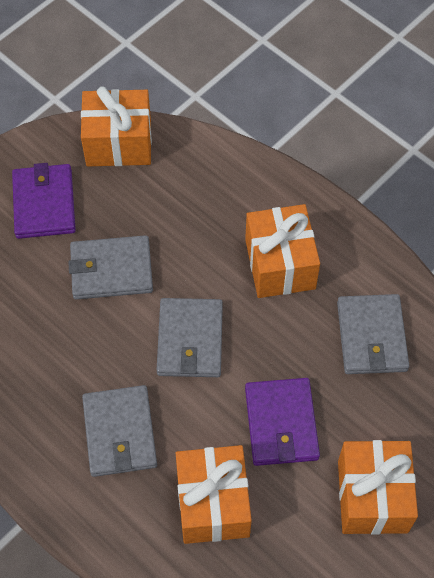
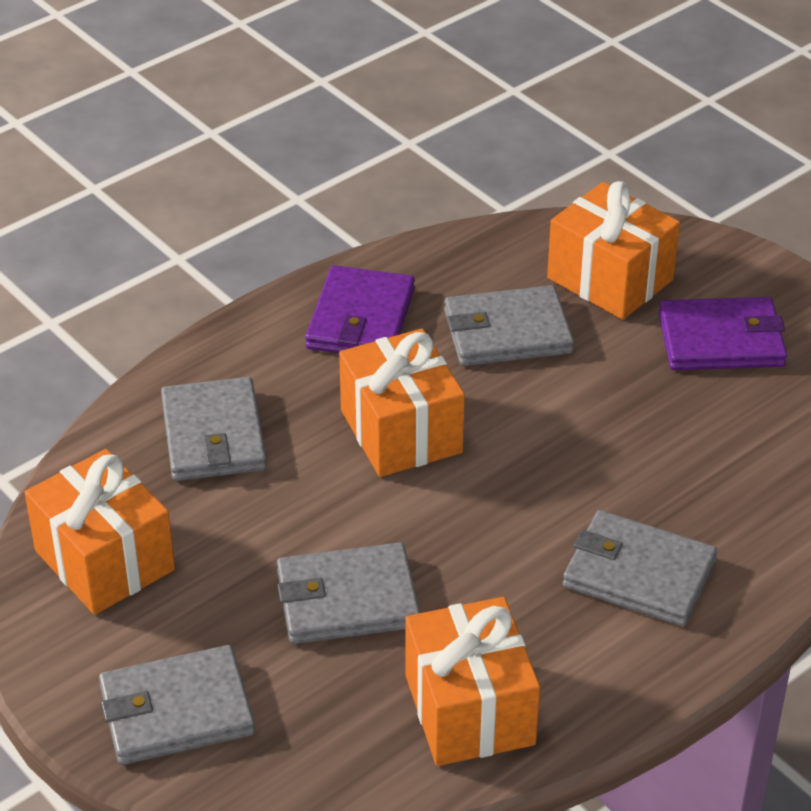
grey wallet: [69,235,153,299] [82,385,157,477] [157,298,223,377] [337,294,409,374] = 4 -> [99,645,255,765] [161,377,267,481] [277,542,420,644] [444,285,574,366] [563,510,717,626] = 5

